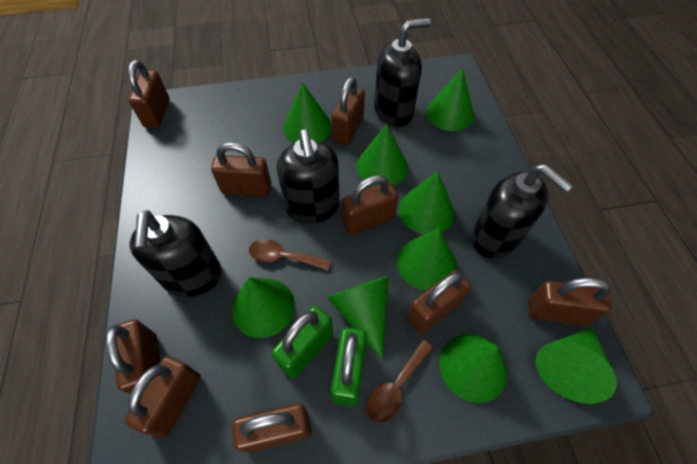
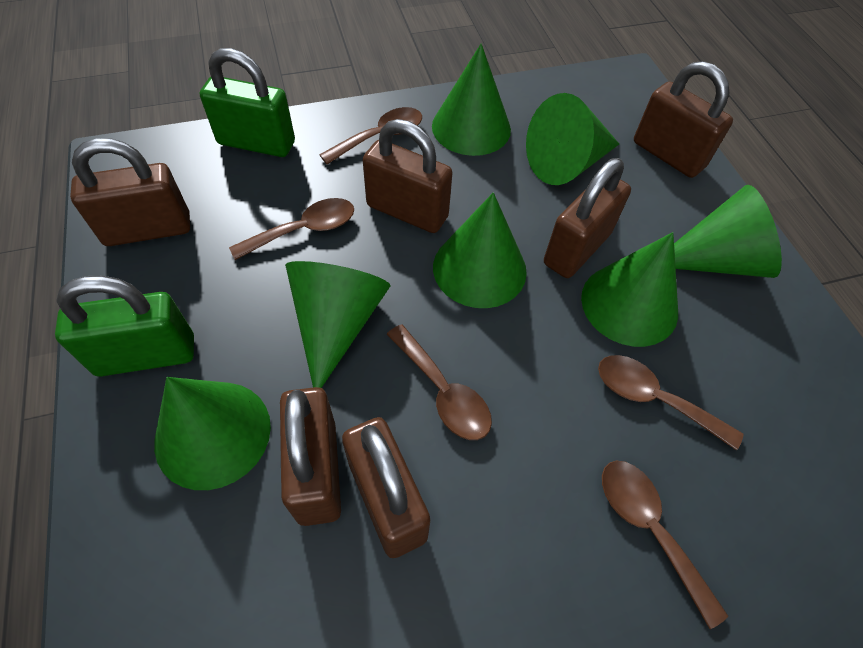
black soap dispenser: [129,210,222,297] [277,130,340,223] [374,18,431,127] [471,164,573,259] = 4 -> none = 0
brown padlock: [105,319,160,394] [125,356,201,438] [128,60,169,128] [211,142,272,197] [232,403,312,453] [332,77,365,146] [342,175,398,235] [406,270,471,334] [528,278,612,326] = 9 -> [70,138,190,246] [280,387,341,526] [342,417,430,558] [363,119,453,233] [544,158,631,278] [634,61,733,178] = 6
brown spoon: [249,239,331,270] [366,340,433,423] = 2 -> [229,198,354,260] [319,107,422,164] [387,324,492,440] [598,355,744,451] [602,461,728,629] = 5
green cone: [232,277,295,338] [283,82,332,143] [326,276,389,359] [356,124,408,186] [397,228,457,291] [399,171,454,234] [426,68,474,131] [440,334,508,403] [535,327,617,404] = 9 -> [154,377,271,490] [285,261,391,388] [432,44,511,156] [433,192,527,308] [526,93,619,185] [581,232,678,347] [674,185,782,278] = 7

